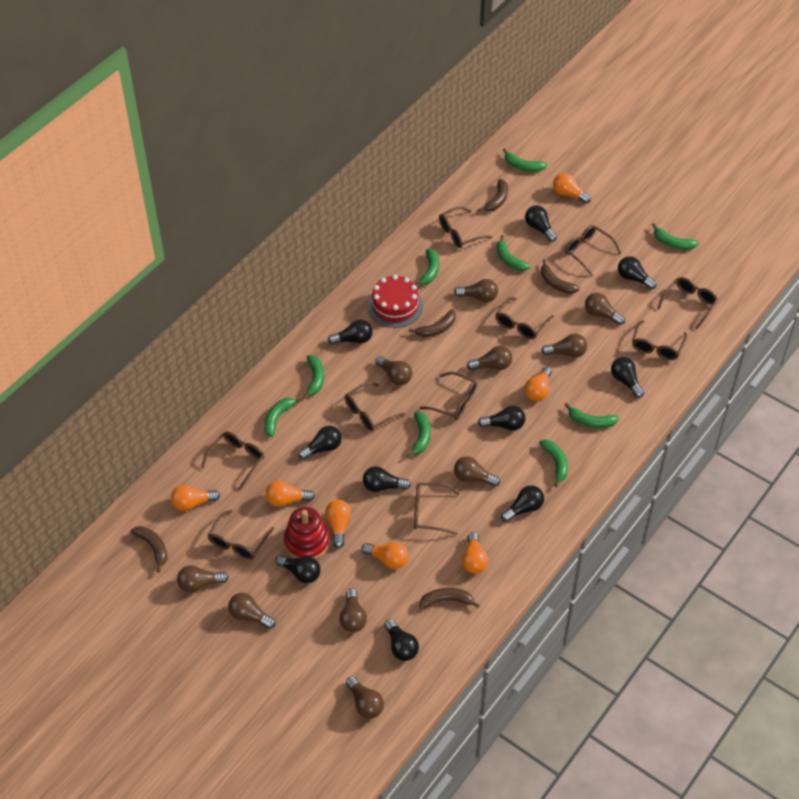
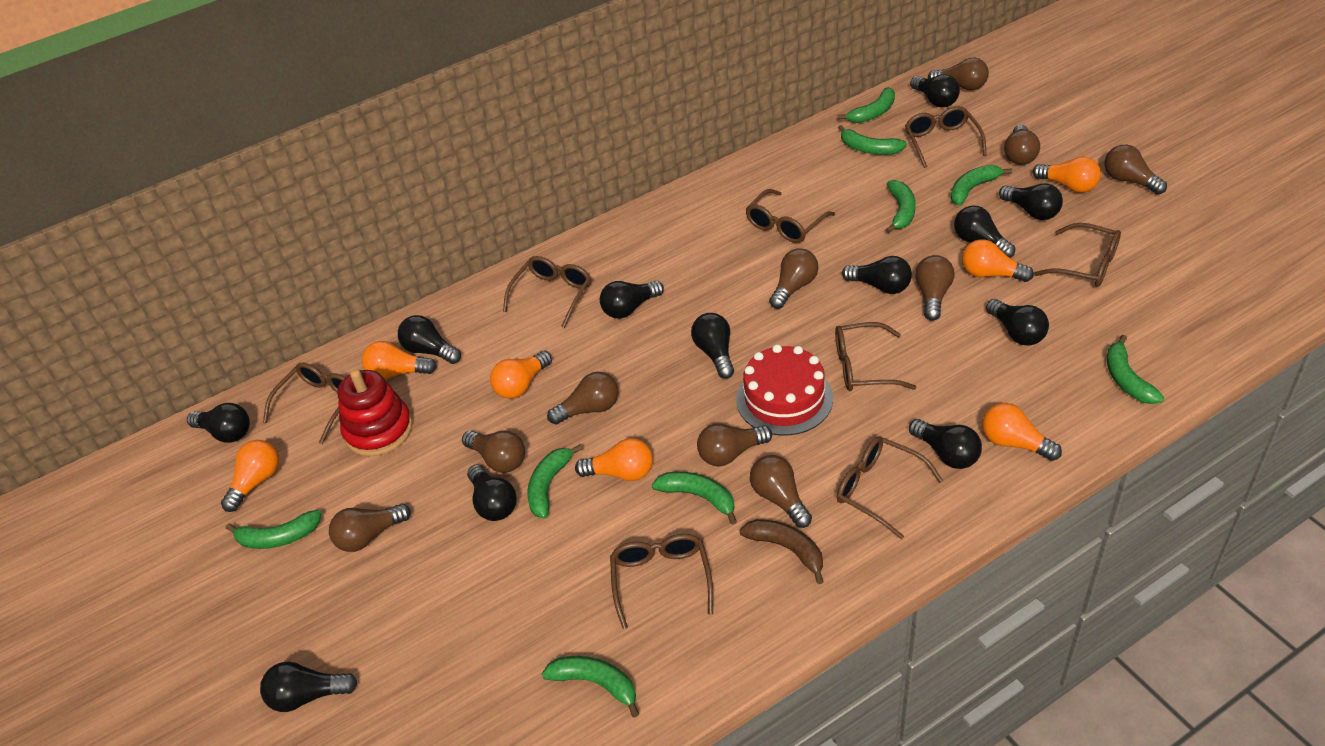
black light bulb: [275,555,321,583] [298,426,342,460] [328,319,373,345] [363,466,411,492] [384,619,419,661] [478,406,525,431] [501,485,544,522] [525,205,557,242] [611,357,644,398] [618,256,657,289] = 10 -> [187,403,250,443] [260,662,357,712] [398,315,461,364] [467,465,517,521] [600,281,664,319] [691,313,734,379] [842,256,912,294] [909,419,982,469] [910,74,960,108] [954,206,1015,258] [986,299,1049,346] [999,183,1063,220] = 12
brown banana: [131,526,167,573] [409,309,456,337] [419,588,480,609] [478,179,508,212] [541,259,580,294] = 5 -> [740,519,824,584] = 1
brown glasses: [201,431,265,490] [208,510,274,560] [345,382,405,431] [414,483,460,535] [420,372,477,420] [439,207,493,248] [495,297,554,339] [565,225,621,276] [632,320,687,360] [657,277,718,330] = 10 -> [263,363,346,444] [503,256,591,328] [610,534,713,629] [746,189,835,243] [835,322,916,391] [837,436,943,539] [905,106,987,168] [1034,223,1121,287] = 8

